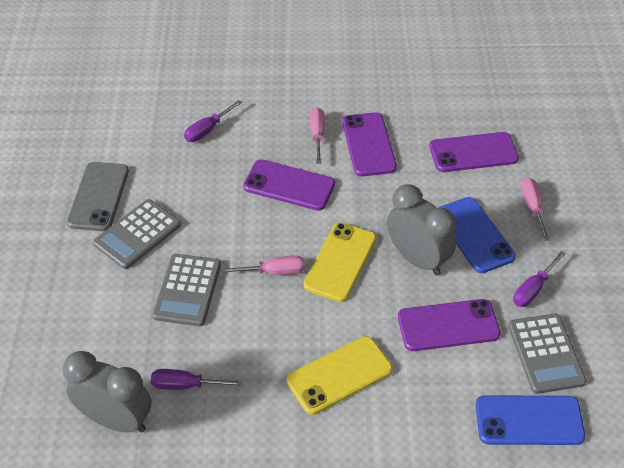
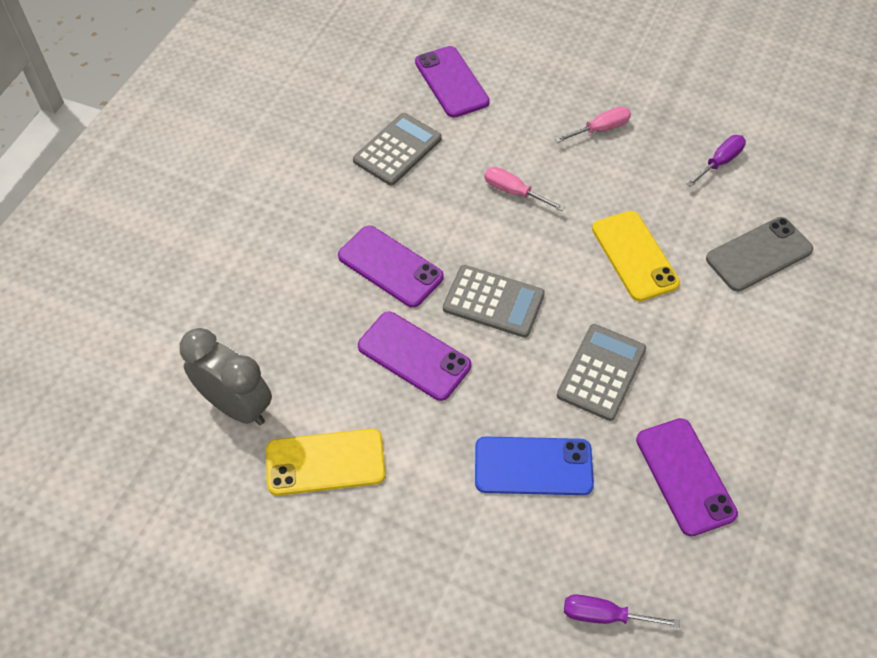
blue phone: [438,197,516,273] [476,395,585,445] = 2 -> [475,437,594,495] = 1
grey clock: [63,351,152,433] [387,184,457,276] = 2 -> [180,328,272,425] = 1
pink screwdriver: [221,256,305,275] [310,108,325,164] [521,177,550,241] = 3 -> [484,167,565,211] [555,106,631,143] = 2
purple screwdriver: [151,369,243,390] [184,100,242,142] [513,251,566,307] = 3 -> [564,594,680,628] [687,135,746,187] = 2

